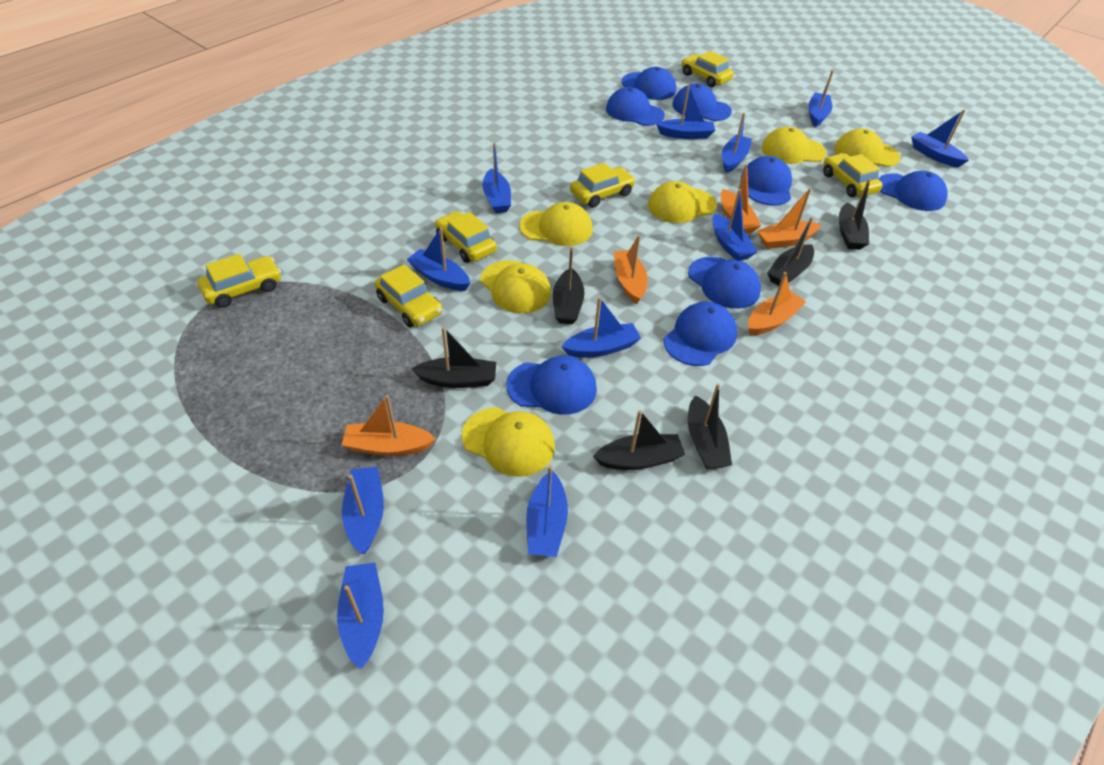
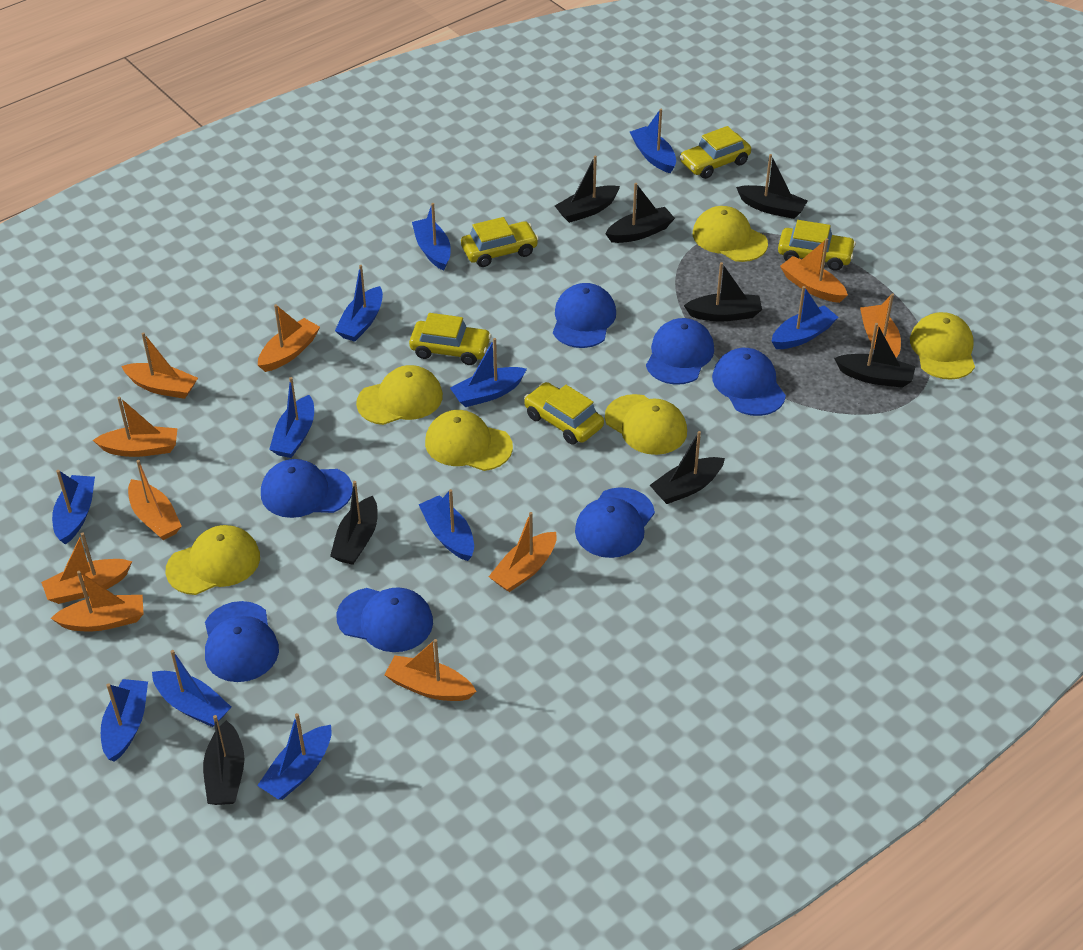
black boat: [411,327,496,388] [553,246,585,324] [593,410,685,470] [688,384,732,469] [767,217,814,286] [839,179,871,250] = 6 -> [203,715,244,805] [330,481,378,565] [555,155,620,223] [605,183,675,243] [650,431,725,504] [684,262,762,321] [736,154,808,219] [834,323,916,388] = 8
blue cap: [506,356,597,415] [606,87,665,126] [621,67,676,100] [664,302,737,366] [672,84,732,121] [688,257,761,309] [741,156,792,205] [878,171,948,211] = 8 -> [205,601,279,682] [261,459,353,518] [336,587,433,652] [553,283,616,348] [575,487,655,558] [646,318,714,385] [712,348,786,416] = 7
orange boat: [342,395,436,456] [614,235,648,304] [721,164,761,234] [748,272,806,335] [757,188,821,249] = 5 -> [41,533,132,604] [51,571,144,631] [93,397,178,457] [121,332,198,399] [128,460,182,540] [258,304,320,372] [385,639,477,701] [488,512,557,592] [780,238,848,303] [860,293,901,358] = 10
yellow car: [197,254,281,308] [375,264,443,327] [435,211,497,263] [570,163,636,208] [681,51,734,87] [823,153,883,197] = 6 -> [409,313,492,365] [461,217,539,267] [524,382,604,445] [680,126,751,179] [778,220,856,271] = 5

